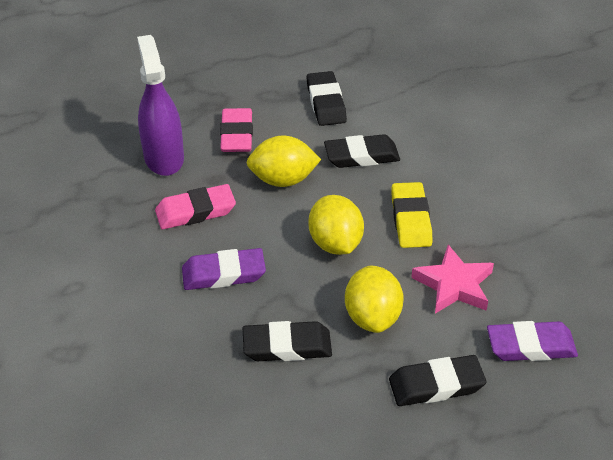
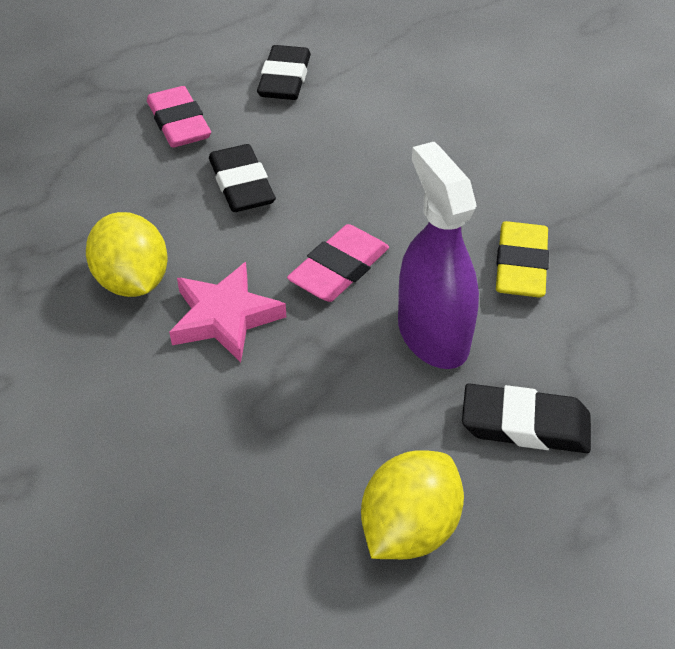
black eraser: [243,321,332,361] [307,71,347,126] [324,134,400,168] [389,355,486,406] = 4 -> [209,144,276,212] [257,45,311,100] [462,383,591,453] = 3
purple eraser: [182,248,266,290] [487,321,578,361] = 2 -> none = 0
yellow lemon: [246,135,321,187] [309,195,364,255] [345,266,404,333] = 3 -> [86,212,168,297] [361,451,464,559] = 2

